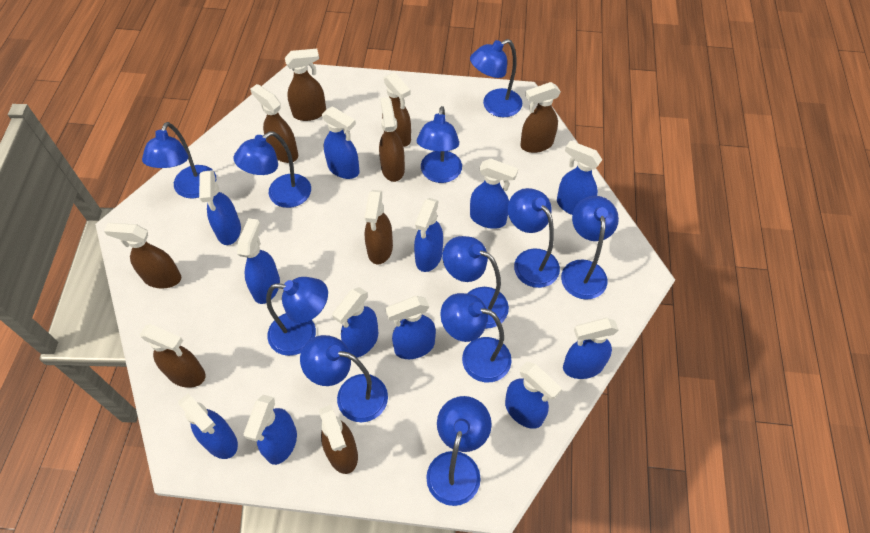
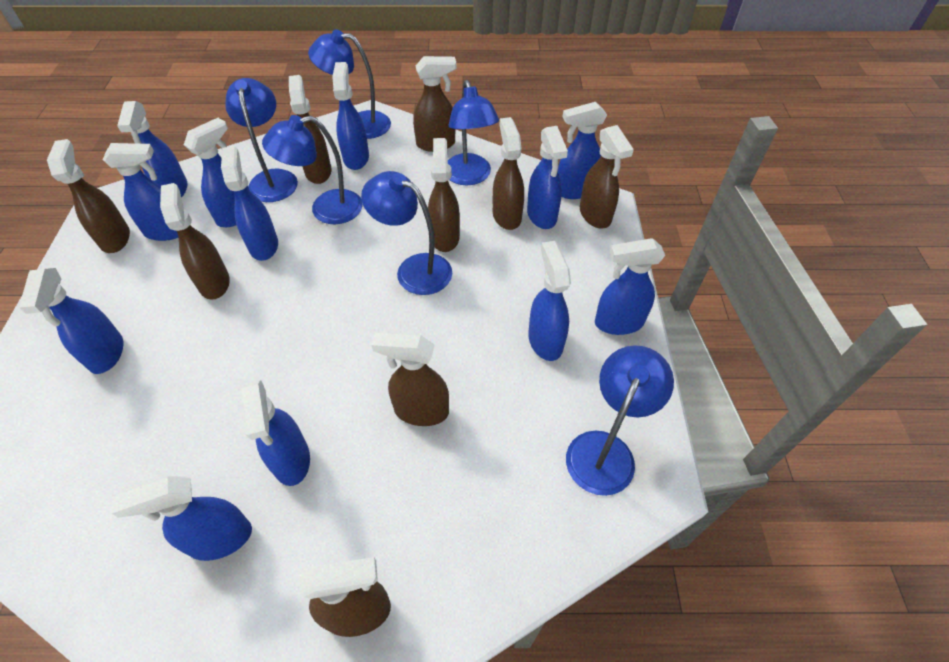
blue lamp: [142,122,216,198] [234,131,311,208] [266,277,328,356] [300,335,388,422] [417,106,462,183] [426,396,492,506] [440,293,512,383] [443,236,509,329] [470,39,522,117] [508,188,560,288] [561,196,619,300] = 11 -> [225,78,298,202] [262,115,363,224] [308,30,391,139] [361,171,452,295] [448,80,499,185] [566,345,674,496] = 6

